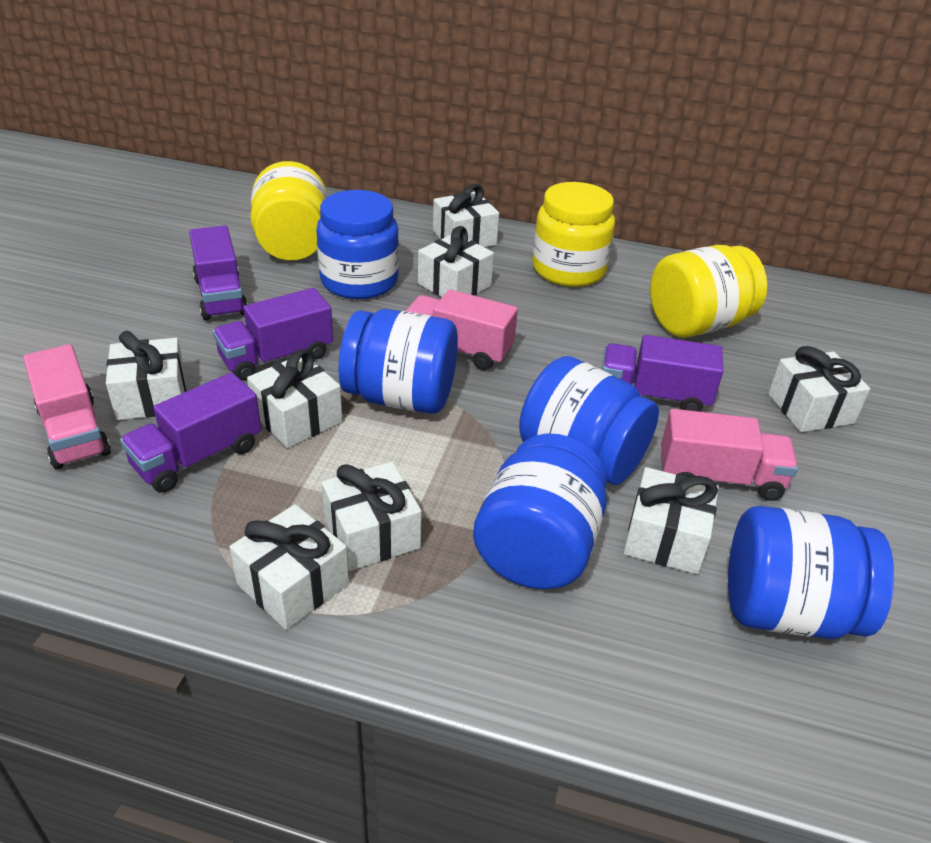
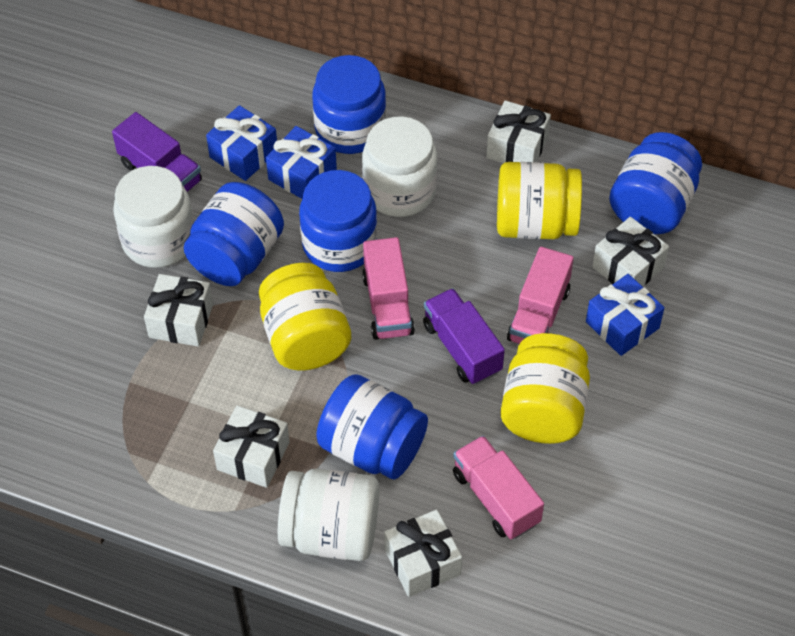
blue gift: none = 0 -> [206,105,277,181] [266,126,337,199] [586,274,665,356] = 3
purple truck: [120,372,261,492] [189,226,248,320] [213,288,333,381] [602,335,723,412] = 4 -> [112,112,202,192] [423,288,505,385] = 2
white gift: [106,331,186,420] [230,504,349,630] [247,349,343,448] [322,462,422,571] [418,226,494,297] [433,184,499,247] [624,467,719,574] [768,346,870,432] = 8 -> [144,274,213,347] [213,405,290,488] [384,509,462,597] [486,100,551,163] [592,217,669,286] = 5
white jar: none = 0 -> [113,166,194,268] [278,469,379,561] [362,116,438,217] = 3

